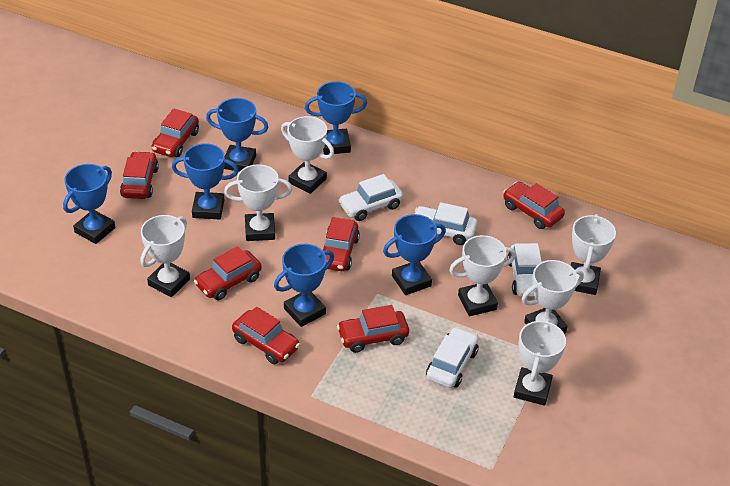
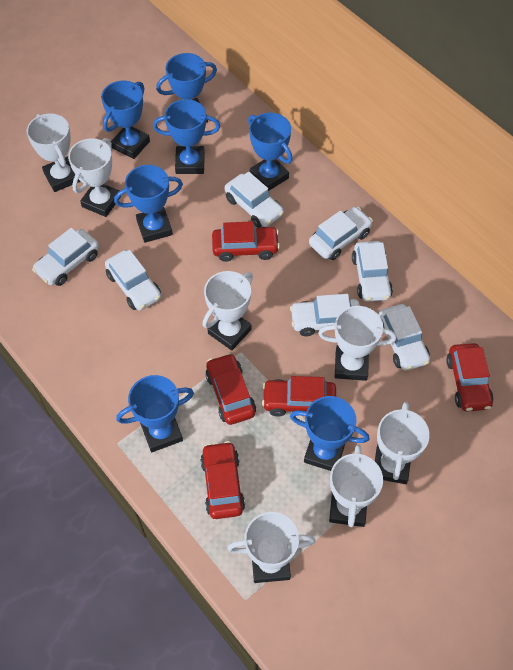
blue trophy: [63,164,115,244] [172,143,238,220] [206,98,268,172] [274,244,334,327] [305,81,367,155] [383,214,446,295] = 6 -> [101,81,150,159] [114,165,183,243] [116,375,194,452] [153,99,220,174] [156,53,217,123] [248,113,293,191] [290,396,369,471] = 7
red car: [120,151,159,199] [152,109,199,157] [194,246,262,300] [232,307,300,364] [323,217,360,271] [337,305,409,353] [503,182,565,229] = 7 -> [200,441,245,519] [205,353,256,425] [212,221,280,262] [262,376,336,417] [446,343,494,412] = 5
white car: [338,174,403,221] [415,202,477,245] [426,327,478,388] [507,243,542,297] = 4 -> [32,228,99,286] [105,250,161,310] [225,172,284,228] [290,294,360,336] [309,207,373,260] [352,241,393,302] [379,304,430,371] = 7

